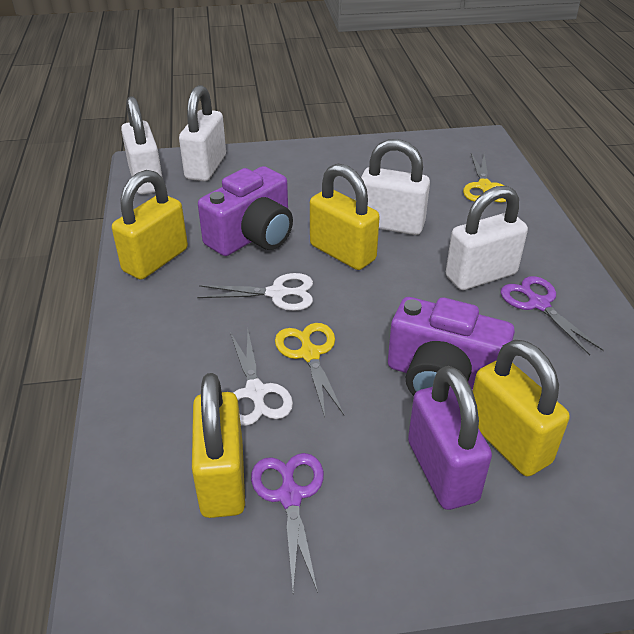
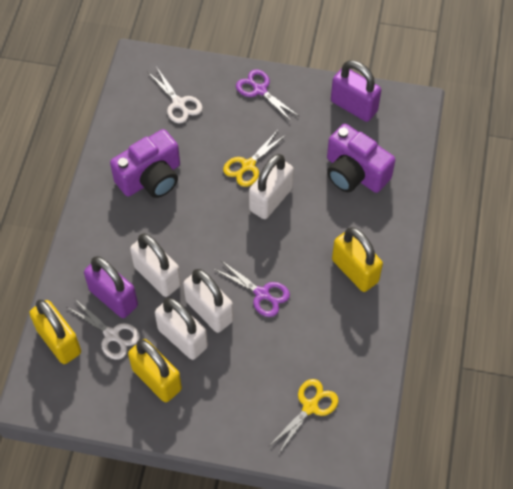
purple padlock: [408,366,492,510] = 1 -> [84,256,138,318] [331,60,381,122] = 2
yellow padlock: [112,170,188,280] [192,373,245,518] [310,164,380,270] [473,339,569,477] = 4 -> [29,300,81,364] [128,339,182,402] [332,227,383,292] = 3

